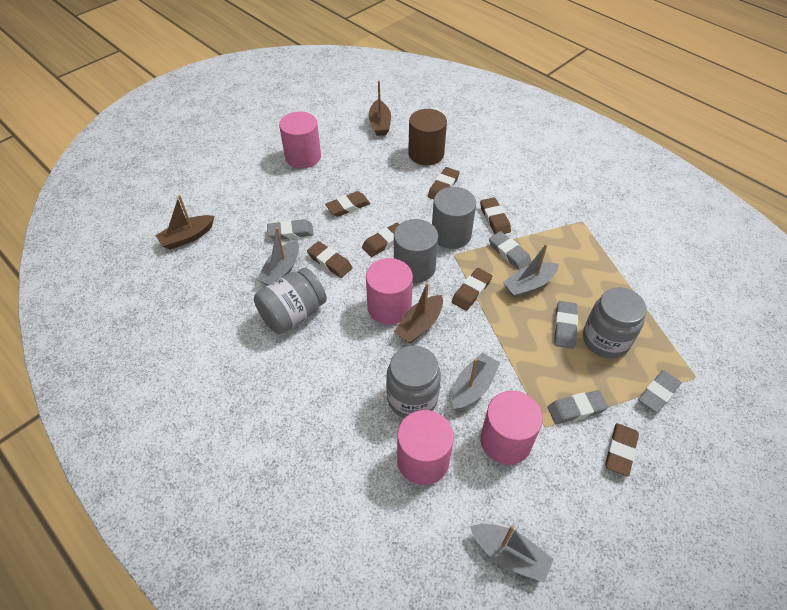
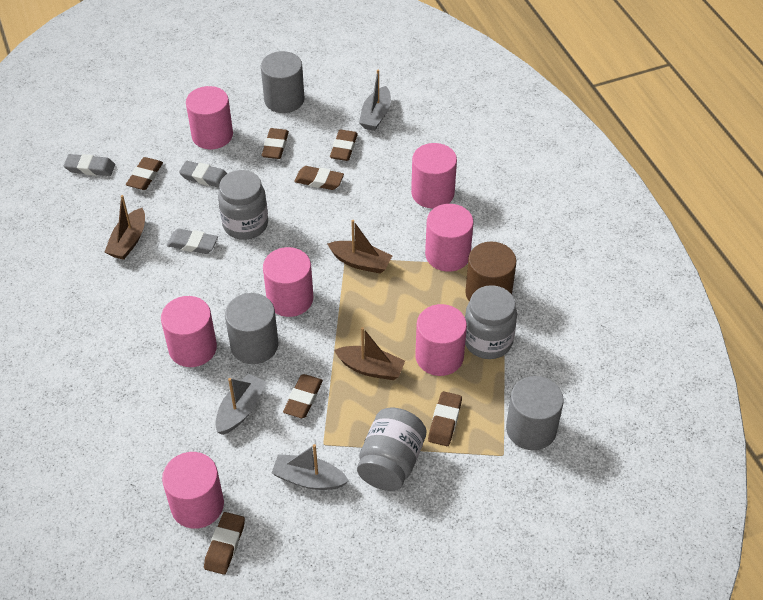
grey boat: [257,227,299,285] [452,352,500,410] [470,524,554,583] [503,244,559,298] = 4 -> [215,373,266,435] [271,444,349,490] [359,70,391,131] = 3
grey cylinder: [394,219,438,283] [432,187,476,249] = 2 -> [225,293,278,364] [261,51,304,113] [506,376,564,450] = 3
grey eraser: [267,219,314,240] [489,231,532,270] [548,390,608,424] [554,301,578,349] [638,370,681,413] = 5 -> [64,154,115,176] [167,229,218,254] [179,161,228,188] = 3
pink cylinder: [279,111,321,168] [366,258,413,325] [397,410,454,485] [480,391,543,465] = 4 -> [161,296,217,367] [162,452,224,529] [186,86,233,149] [263,247,313,317] [411,143,457,209] [415,304,467,376] [425,204,473,272] = 7

